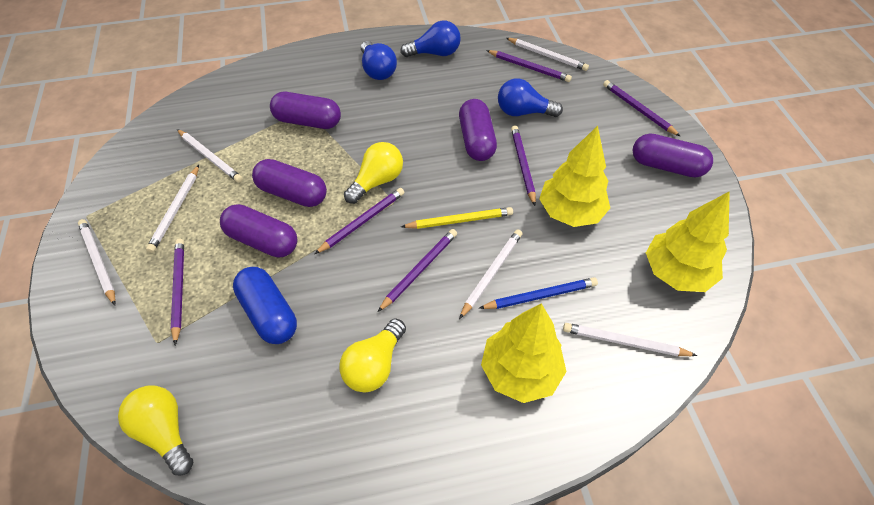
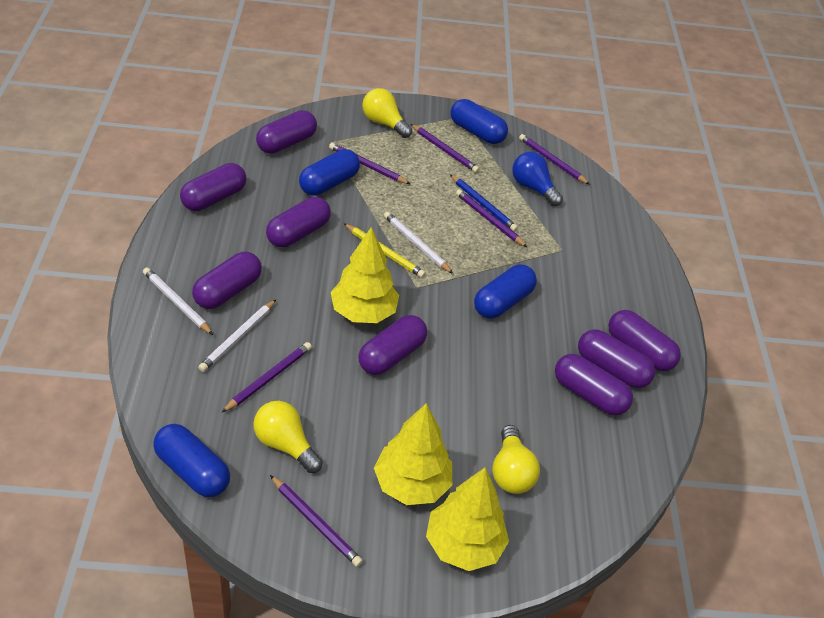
blue capsule: [233,267,297,344] = 1 -> [153,424,230,497] [299,149,360,196] [450,99,508,144] [474,264,537,319] = 4
blue light bulb: [361,41,397,80] [400,20,461,57] [498,78,563,117] = 3 -> [512,152,563,206] = 1
purple capsule: [220,204,298,258] [252,159,327,207] [270,92,341,129] [459,99,497,161] [632,133,713,177] = 5 -> [180,163,247,211] [192,252,262,309] [256,110,317,154] [266,197,331,248] [359,315,427,375] [555,354,633,415] [578,329,655,388] [608,310,681,371] = 8
white pencil: [78,219,116,305] [146,165,199,253] [177,129,243,183] [459,229,522,319] [506,38,589,71] [563,323,697,356] = 6 -> [143,268,213,335] [198,300,276,372] [384,212,453,274] = 3

